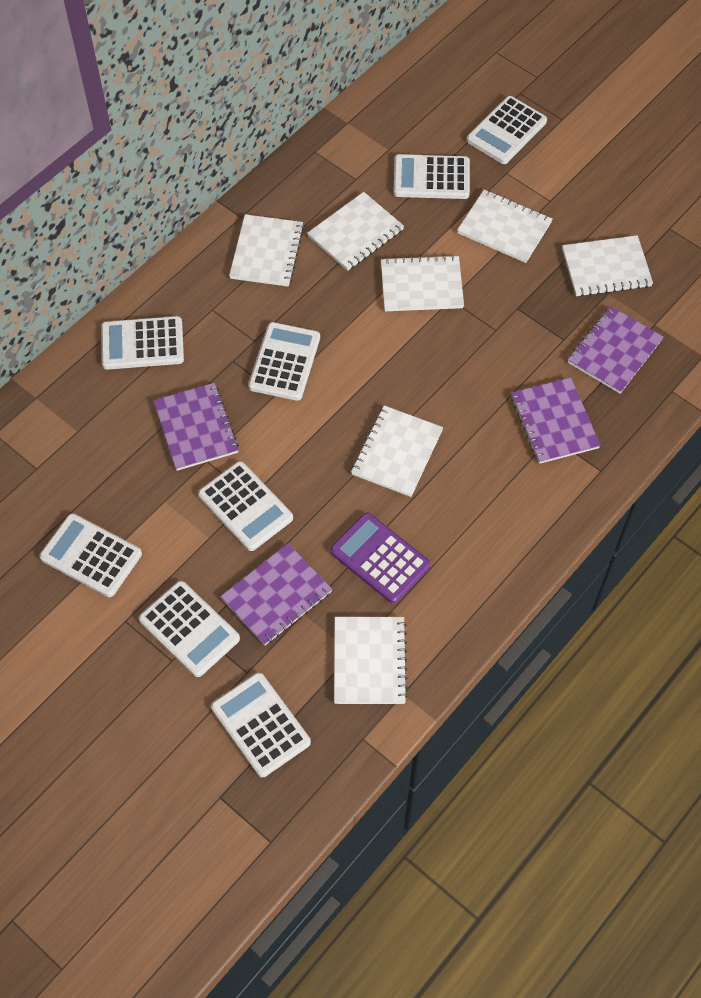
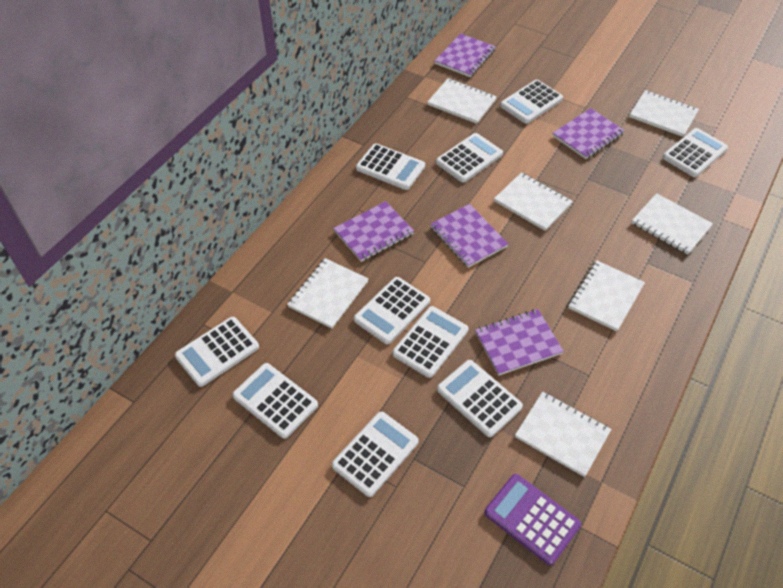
purple notebook: [153,383,239,471] [220,543,333,645] [511,377,601,464] [568,306,664,394] = 4 -> [333,201,414,262] [430,204,509,268] [435,33,496,77] [475,309,564,376] [552,108,625,159] = 5
white calculator: [39,513,142,597] [101,316,184,370] [139,581,240,677] [198,461,293,551] [211,672,311,777] [248,322,320,401] [393,154,470,199] [467,96,547,164] = 8 -> [175,317,259,387] [232,363,318,439] [332,412,419,497] [354,277,430,344] [356,143,425,190] [393,306,468,378] [436,133,503,183] [437,360,523,437] [500,80,563,124] [663,128,728,177] = 10

